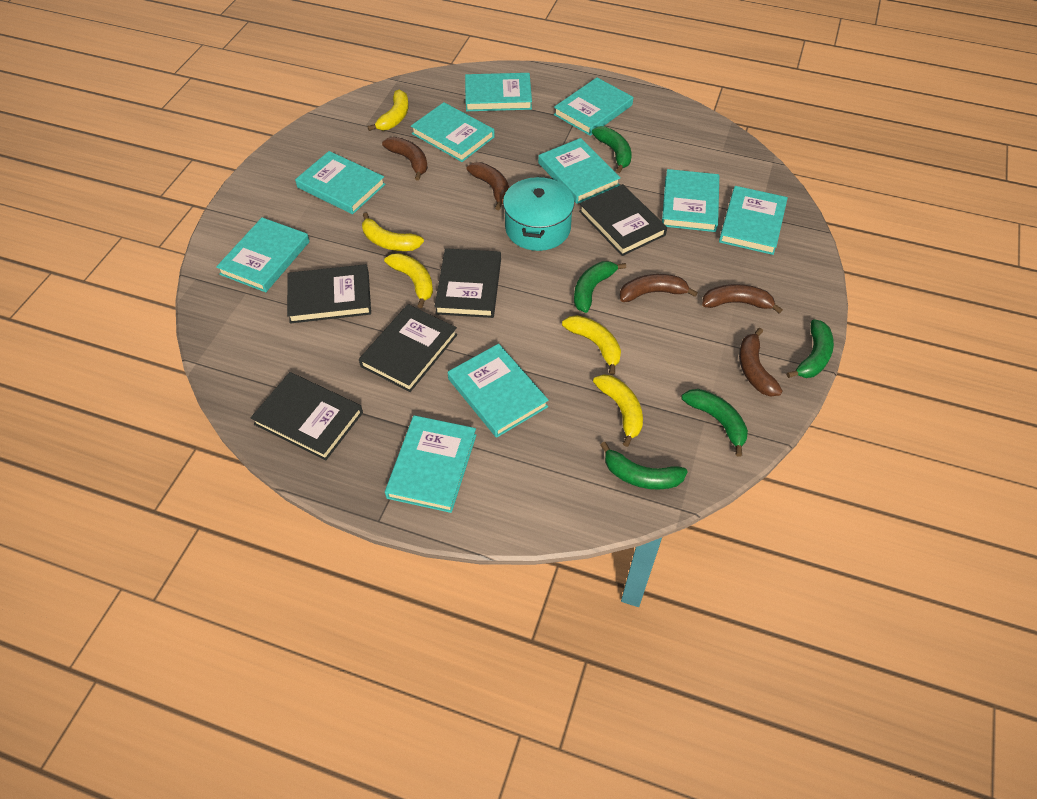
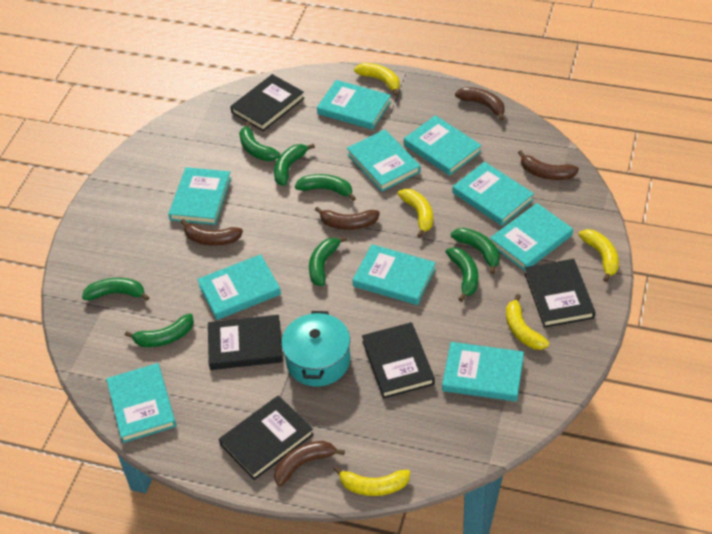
green banana: [574,261,626,313] [592,126,631,173] [600,442,688,490] [682,389,748,457] [787,319,834,378] = 5 -> [82,278,150,301] [125,314,194,347] [239,121,280,161] [274,144,315,186] [295,174,356,201] [309,236,348,286] [446,247,478,302] [451,228,500,274] = 8

